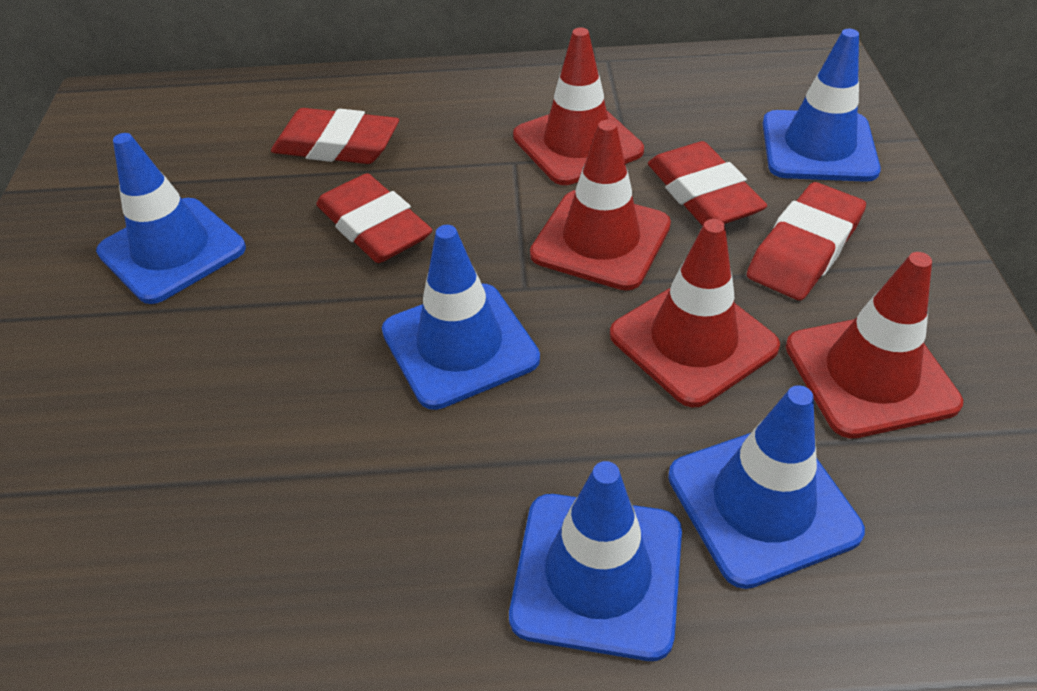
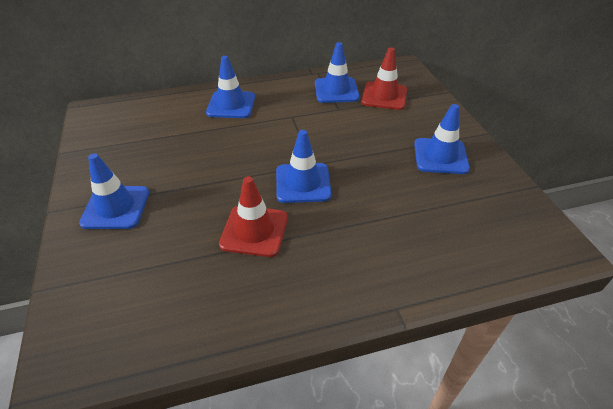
red eraser: [271,108,399,164] [316,173,432,263] [648,141,767,226] [747,182,866,301] = 4 -> none = 0
red traffic cone: [513,28,644,185] [530,120,671,291] [610,219,780,407] [785,252,963,438] = 4 -> [219,176,288,257] [361,47,407,110] = 2

